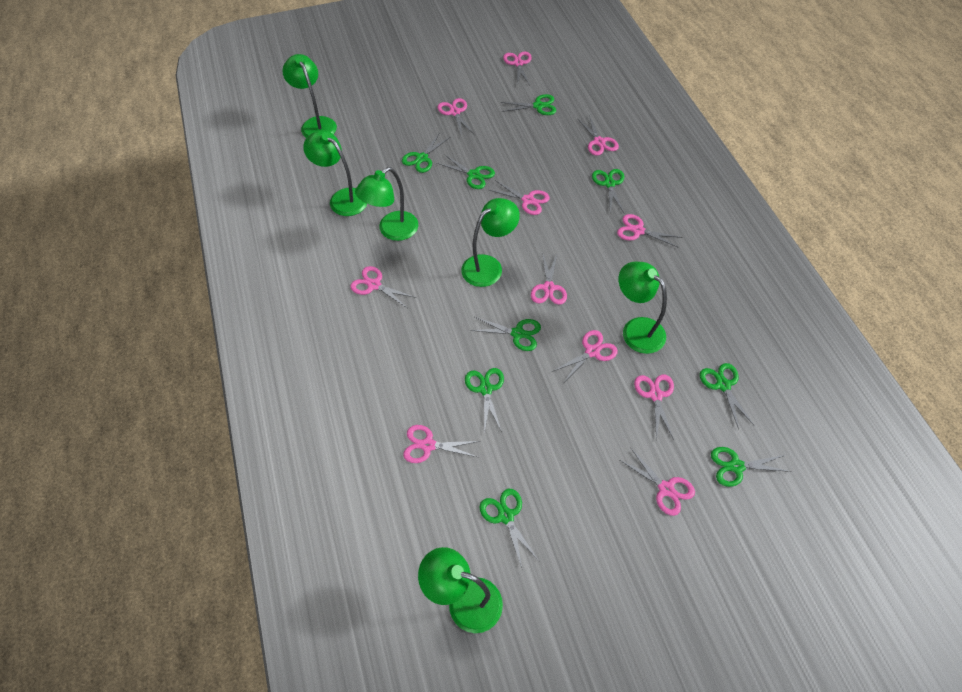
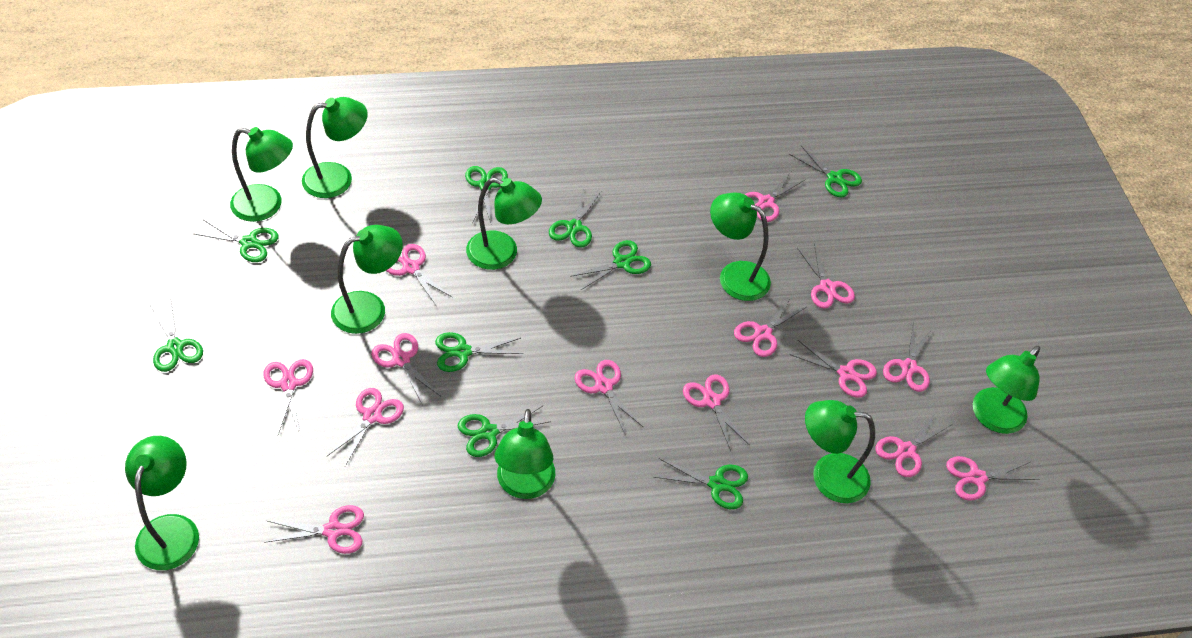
green lamp: [282,54,337,138] [303,130,367,216] [355,167,418,241] [418,547,503,633] [461,198,520,287] [619,262,667,354] = 6 -> [125,436,199,570] [230,127,293,222] [302,97,368,198] [331,225,403,334] [466,178,542,270] [495,409,555,499] [710,192,771,301] [805,400,875,503] [973,346,1040,434] = 9
pink scissors: [350,266,416,308] [403,425,480,463] [437,98,474,136] [490,180,550,215] [503,52,532,86] [531,252,567,305] [552,330,618,382] [577,115,619,156] [617,214,682,248] [620,447,695,516] [634,375,674,440] = 11 -> [264,359,313,434] [264,505,364,554] [326,388,404,466] [371,333,440,406] [386,244,453,305] [574,360,643,434] [683,374,749,451] [734,296,806,357] [744,172,806,222] [789,340,877,398] [797,243,855,309] [875,411,954,477] [883,322,932,392] [946,456,1040,501] = 14

